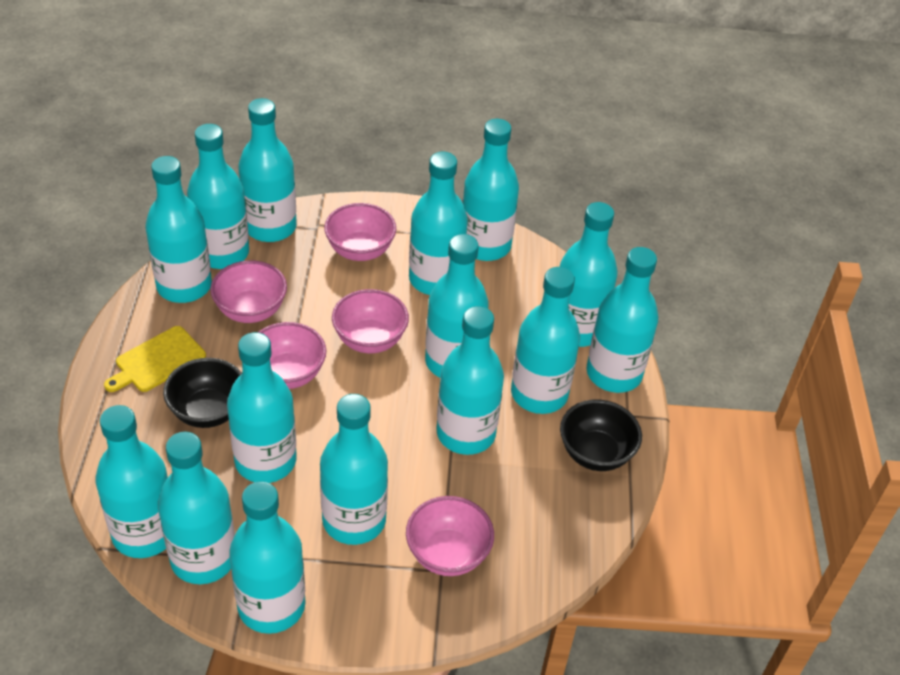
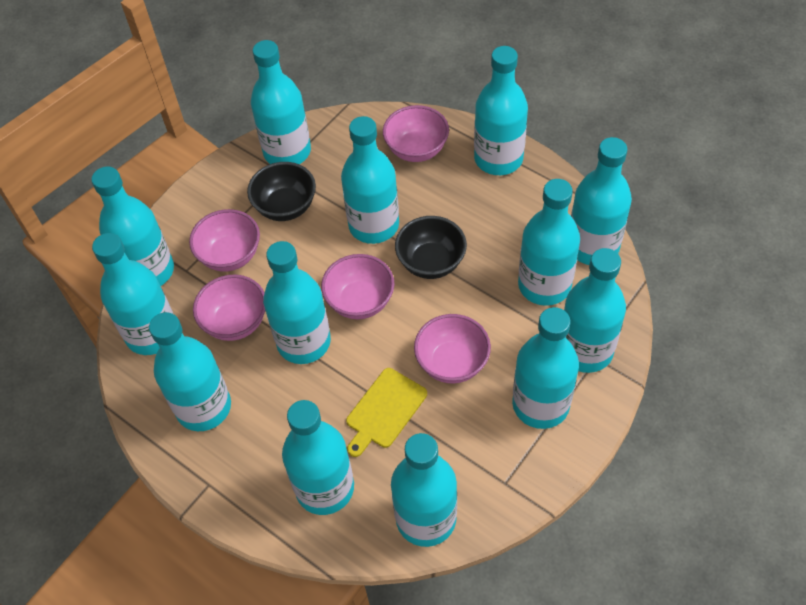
turquoise bottle: [95,405,168,558] [145,156,212,303] [158,432,235,584] [187,124,249,269] [227,332,297,483] [229,481,306,634] [238,98,297,242] [320,394,388,545] [409,152,468,295] [425,234,489,377] [436,306,504,455] [463,119,519,261] [511,267,580,414] [560,202,618,347] [587,247,658,393] = 15 -> [91,166,174,286] [92,233,173,355] [149,312,231,431] [251,40,311,164] [263,241,331,364] [282,400,354,515] [341,116,399,244] [391,433,457,547] [474,46,528,175] [512,307,579,429] [518,179,580,306] [564,248,626,373] [571,137,632,265] = 13

